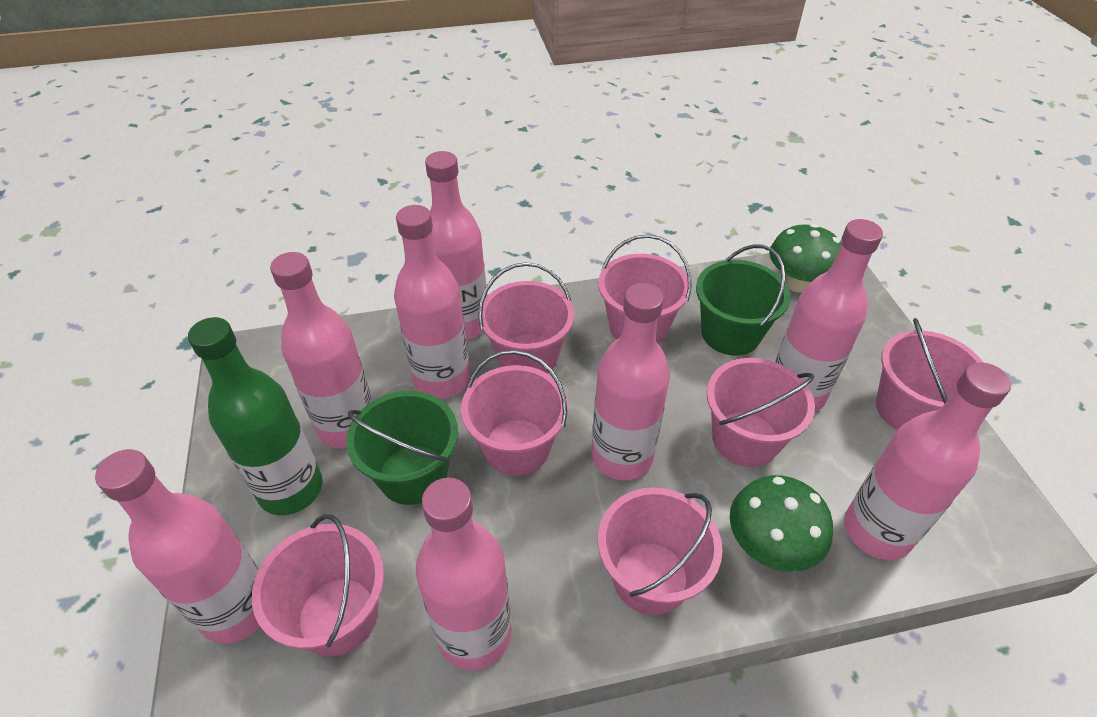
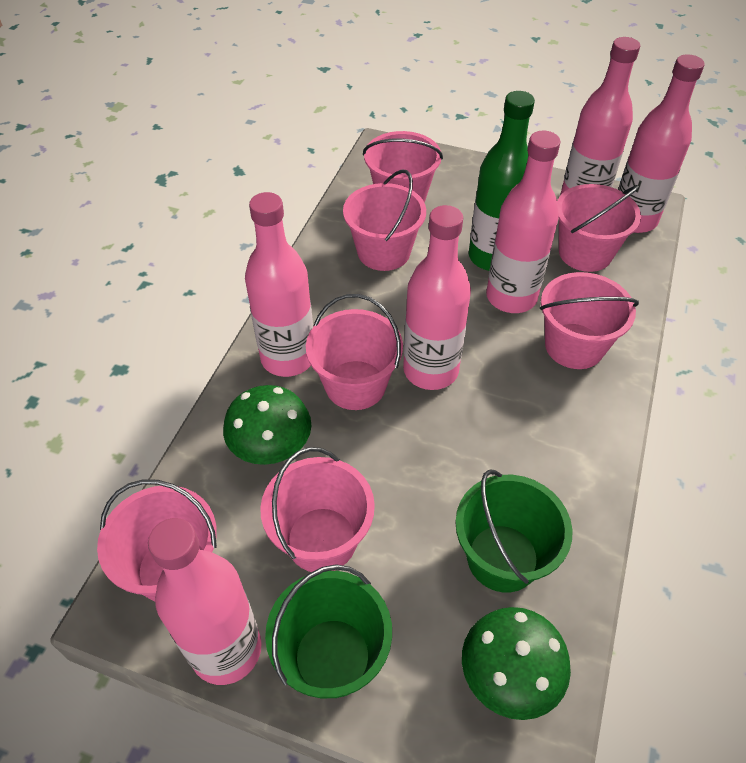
pink bottle: [95,449,260,644] [270,252,372,448] [394,205,470,399] [416,478,512,670] [425,151,487,340] [591,283,670,481] [775,219,883,412] [844,362,1011,560] = 8 -> [148,518,262,685] [245,192,313,377] [403,205,471,390] [486,131,561,313] [560,37,640,195] [618,54,705,233] = 6

